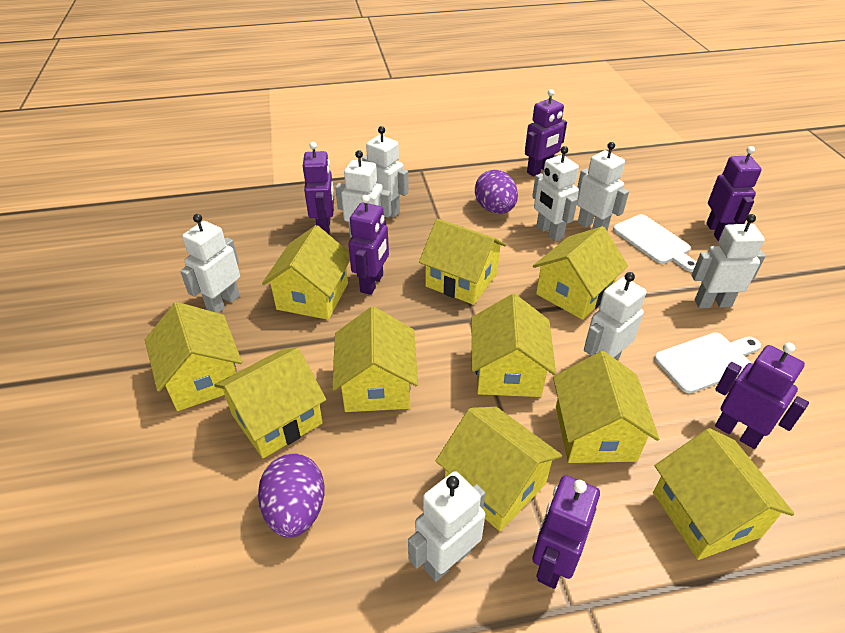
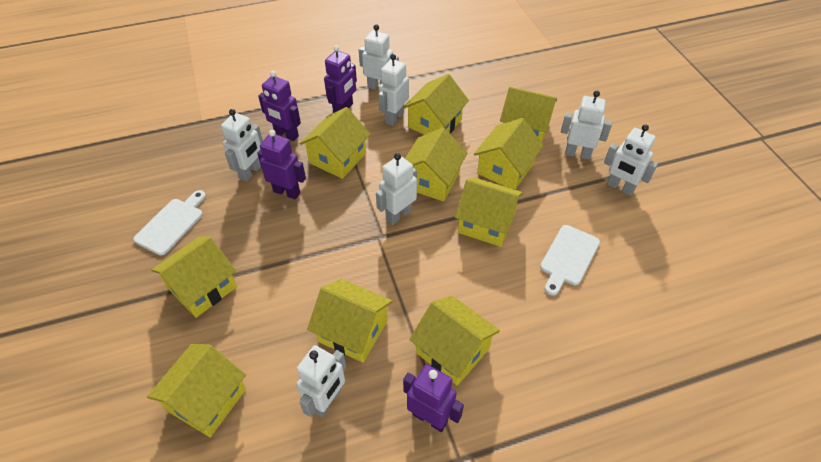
purple egg: [258,453,325,538] [475,170,518,214] = 2 -> none = 0
purple robot: [303,142,334,234] [348,195,389,295] [525,89,567,177] [532,475,600,589] [706,146,762,241] [715,343,809,449] = 6 -> [257,130,306,200] [258,71,301,141] [324,45,357,113] [403,364,464,432] = 4
white robot: [180,214,240,313] [335,150,391,238] [362,126,409,218] [408,471,485,582] [532,146,579,241] [577,142,629,231] [584,272,646,360] [692,214,766,308] = 8 -> [221,109,263,182] [296,345,346,418] [359,24,399,90] [376,153,417,225] [378,54,409,126] [561,91,612,159] [604,124,658,196] = 7

